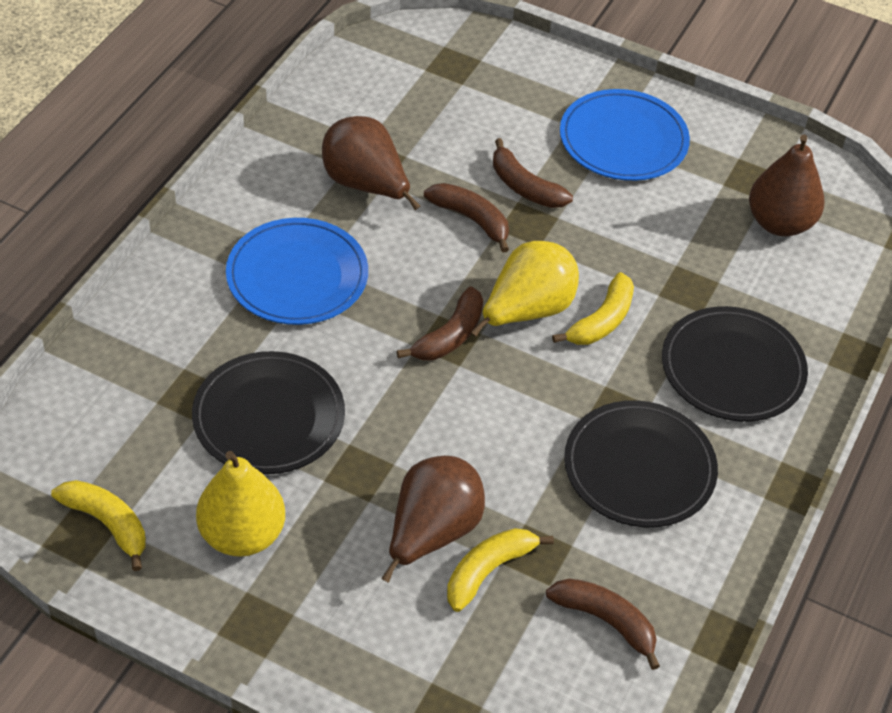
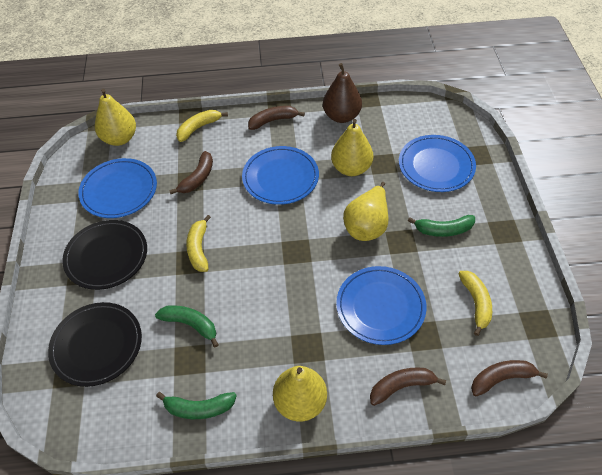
black plate: [192,351,345,474] [564,400,718,527] [662,306,808,422] = 3 -> [48,302,142,387] [62,220,147,290] = 2
blue plate: [226,218,368,325] [560,89,690,181] = 2 -> [78,158,157,218] [242,146,319,205] [336,266,426,345] [399,135,476,192] = 4
brown pear: [322,116,420,210] [381,456,485,583] [749,134,825,237] = 3 -> [323,63,362,123] = 1
green banana: none = 0 -> [155,305,219,347] [156,392,237,419] [408,215,475,237] = 3
yellow pear: [196,451,285,557] [471,241,579,337] = 2 -> [95,88,136,146] [273,366,327,422] [331,119,373,176] [343,182,388,241] = 4

